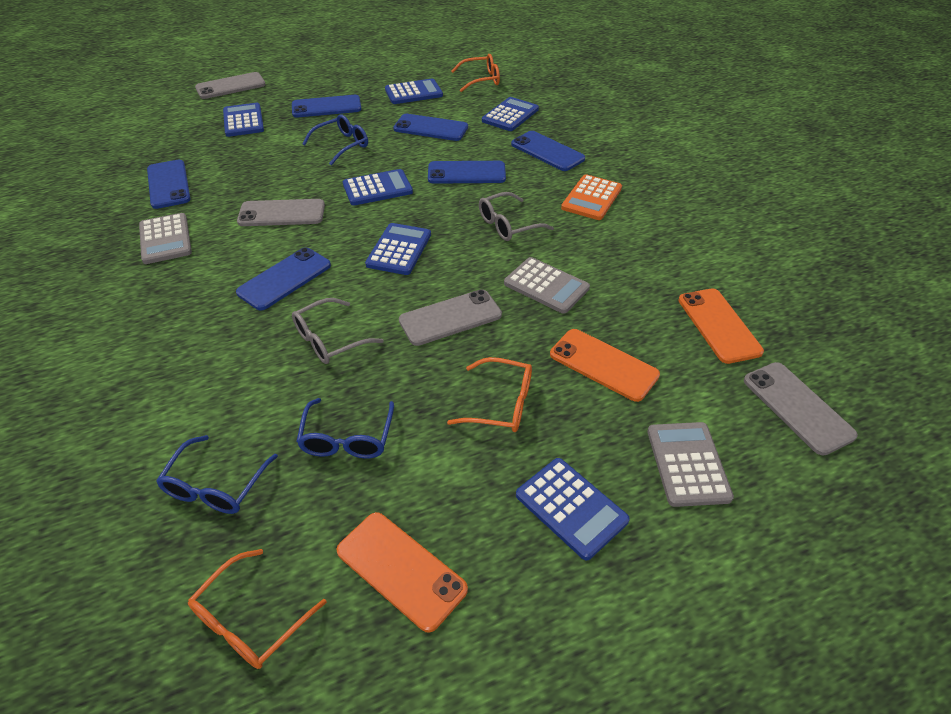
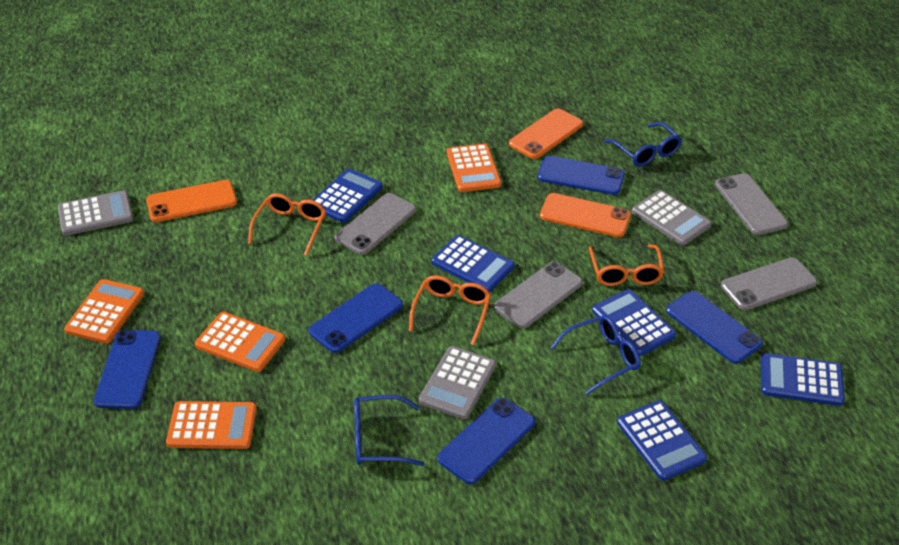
blue calculator: [223,103,264,137] [343,169,413,205] [365,223,431,275] [385,79,443,104] [482,97,539,131] [516,458,630,561] = 6 -> [313,169,383,223] [432,235,514,292] [592,289,676,356] [617,400,707,481] [761,353,845,406] = 5
blue phone: [147,160,191,209] [236,247,331,310] [292,95,362,118] [393,114,468,141] [428,161,506,184] [511,131,585,171] = 6 -> [94,330,161,409] [309,283,403,353] [437,398,535,484] [537,156,625,195] [666,291,763,364] = 5
grey glasses: [292,298,384,364] [479,192,554,241] = 2 -> none = 0
orange calculator: [561,174,622,220] = 1 -> [64,279,144,344] [166,401,257,449] [195,312,285,372] [447,144,501,192] = 4

